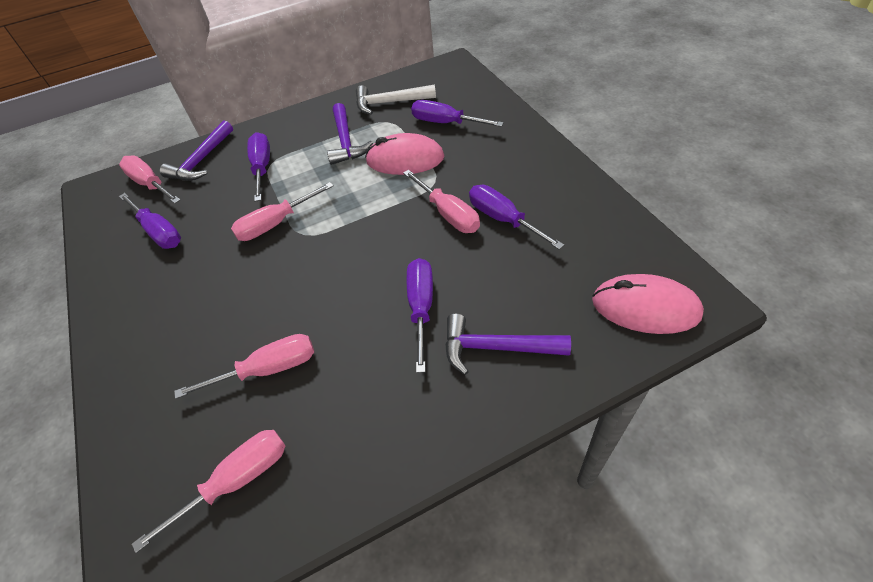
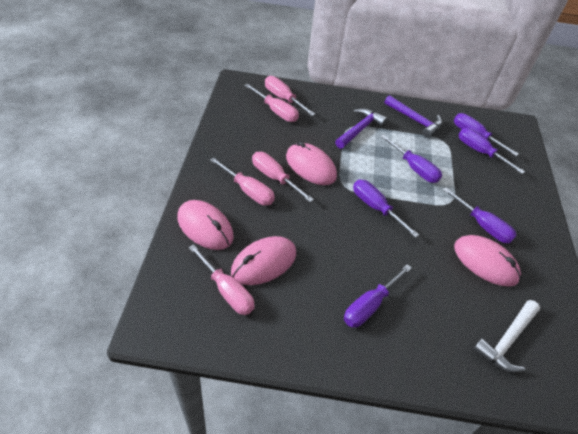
pink mouse: [365,133,444,175] [592,274,704,334] = 2 -> [178,200,234,250] [231,236,296,285] [286,142,337,185] [454,235,521,287] = 4
purple hammer: [160,120,233,181] [327,103,373,165] [445,314,571,375] = 3 -> [335,108,387,149] [384,95,442,138] = 2
purple screwdriver: [119,193,181,249] [247,132,270,202] [407,258,433,373] [411,100,504,127] [469,185,564,250] = 5 -> [344,264,412,327] [353,180,419,238] [380,134,442,183] [443,187,517,243] [454,113,519,156] [459,128,525,174] = 6

